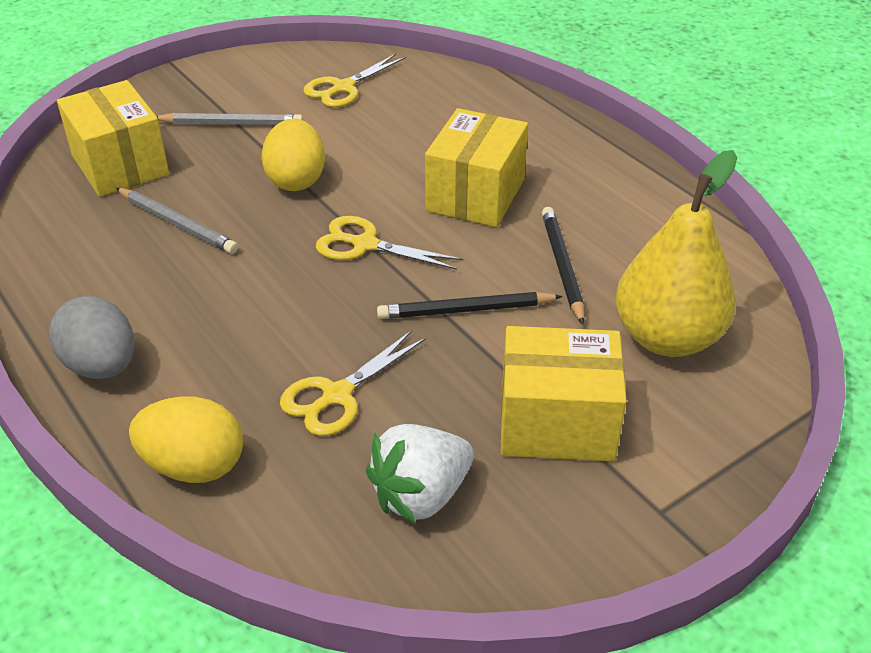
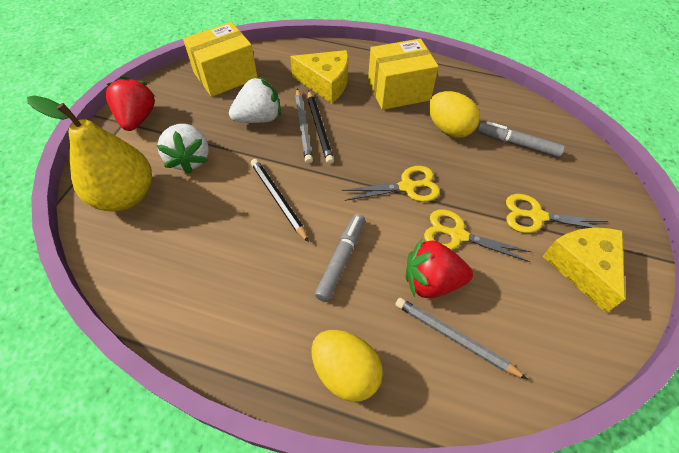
grey egg: [49,296,135,379] = 1 -> none = 0
grey marker: none = 0 -> [315,214,365,302] [477,121,565,158] = 2
red strawberry: none = 0 -> [106,76,156,131] [406,239,473,298] = 2
white strawberry: [366,424,474,524] = 1 -> [157,123,209,174] [229,76,281,123] = 2
yellow box: [57,80,169,197] [425,108,528,227] [501,326,627,462] = 3 -> [183,22,258,97] [368,39,439,110] = 2
yellow cheese: none = 0 -> [290,50,348,103] [543,228,625,313] = 2

